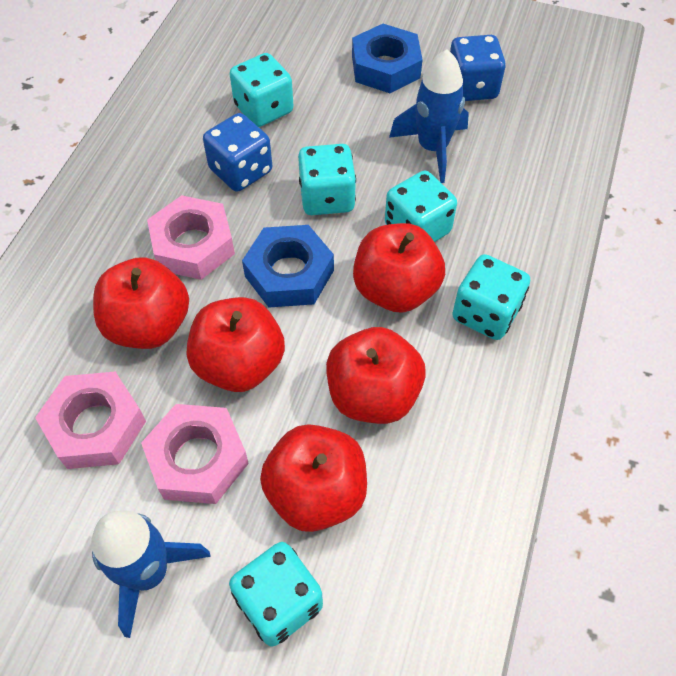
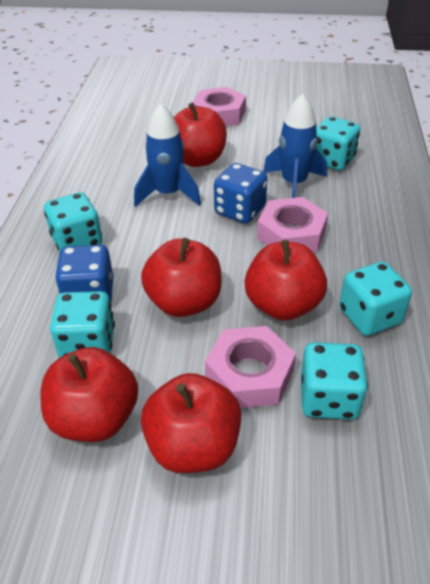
blue nut: [242,225,334,307] [352,24,423,93] = 2 -> none = 0

